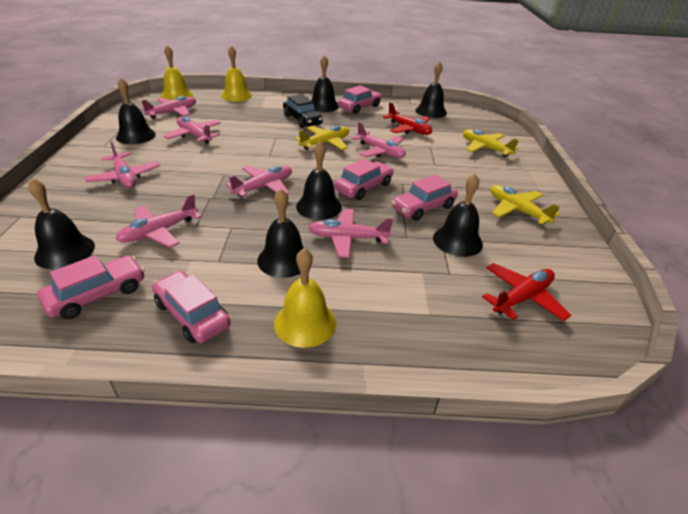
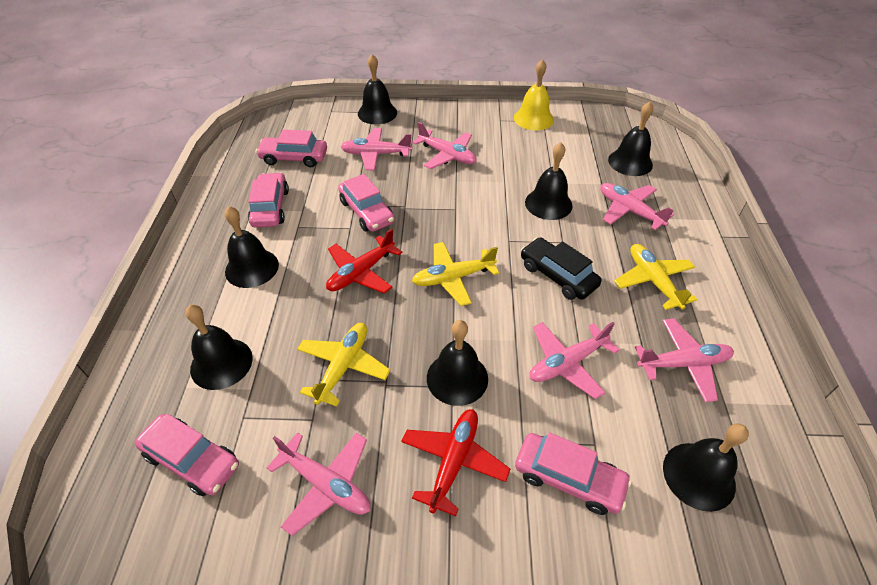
pink plane: [84,141,160,188] [116,194,202,248] [141,96,196,118] [164,117,221,144] [226,165,292,197] [308,209,393,258] [351,122,406,158] = 7 -> [267,432,370,536] [341,128,412,170] [412,122,476,169] [529,322,619,399] [600,183,674,230] [635,318,734,403] = 6
yellow bell: [161,45,193,100] [221,46,252,101] [274,248,336,348] = 3 -> [514,59,554,130] = 1

